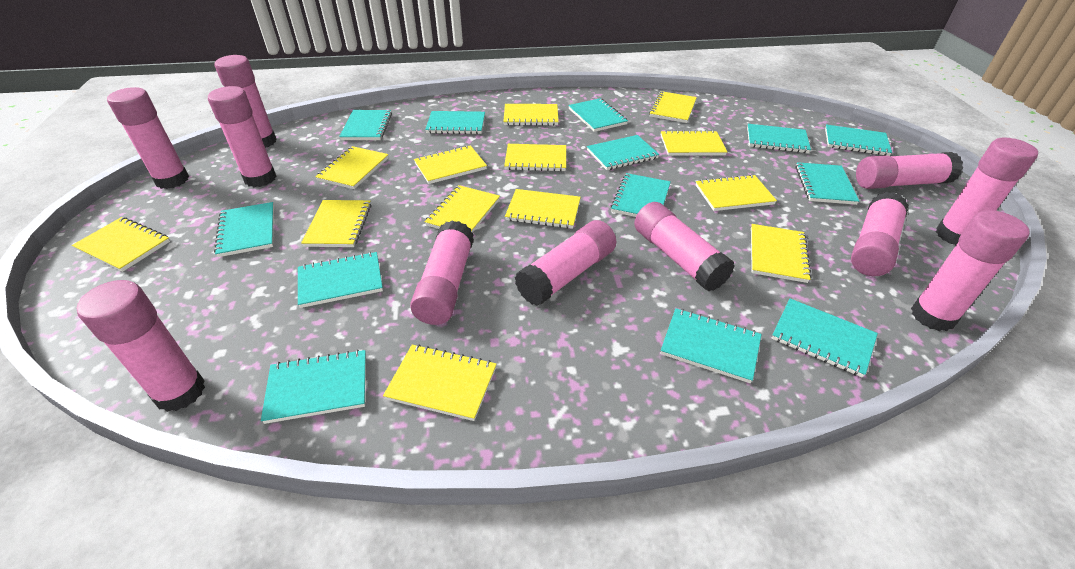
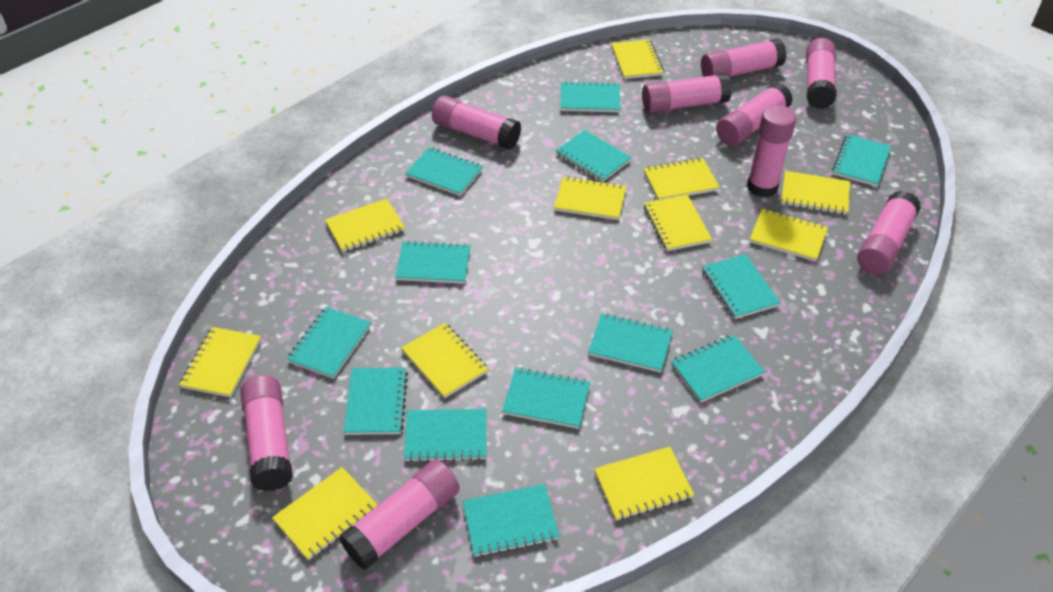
pink glue stick: [77,280,205,412] [107,87,189,189] [208,86,276,187] [214,55,276,148] [410,220,474,325] [515,220,616,306] [634,202,735,291] [851,192,909,276] [856,152,963,189] [911,210,1030,331] [936,137,1038,245] = 11 -> [240,375,293,491] [339,459,460,570] [432,95,521,150] [642,73,732,113] [701,38,787,77] [716,82,793,146] [747,105,796,197] [806,38,837,109] [857,190,921,275] = 9
yellow notebook: [72,217,170,272] [301,200,371,247] [315,146,389,189] [383,344,497,421] [414,145,487,184] [424,185,500,233] [503,104,559,126] [504,144,566,172] [505,189,581,229] [649,91,697,123] [661,130,727,156] [696,174,777,211] [751,224,812,283] = 13 -> [179,327,261,397] [272,467,378,560] [325,199,405,252] [401,323,488,398] [554,176,626,220] [594,447,694,521] [611,39,664,79] [643,158,720,200] [644,195,712,251] [750,209,828,262] [781,171,850,215] = 11

